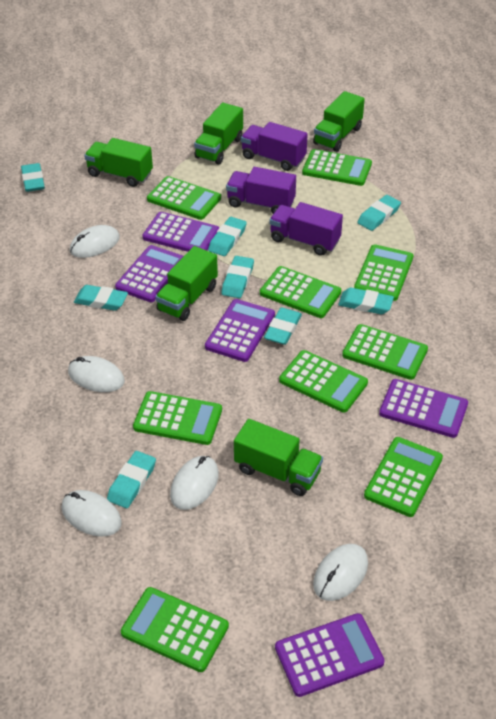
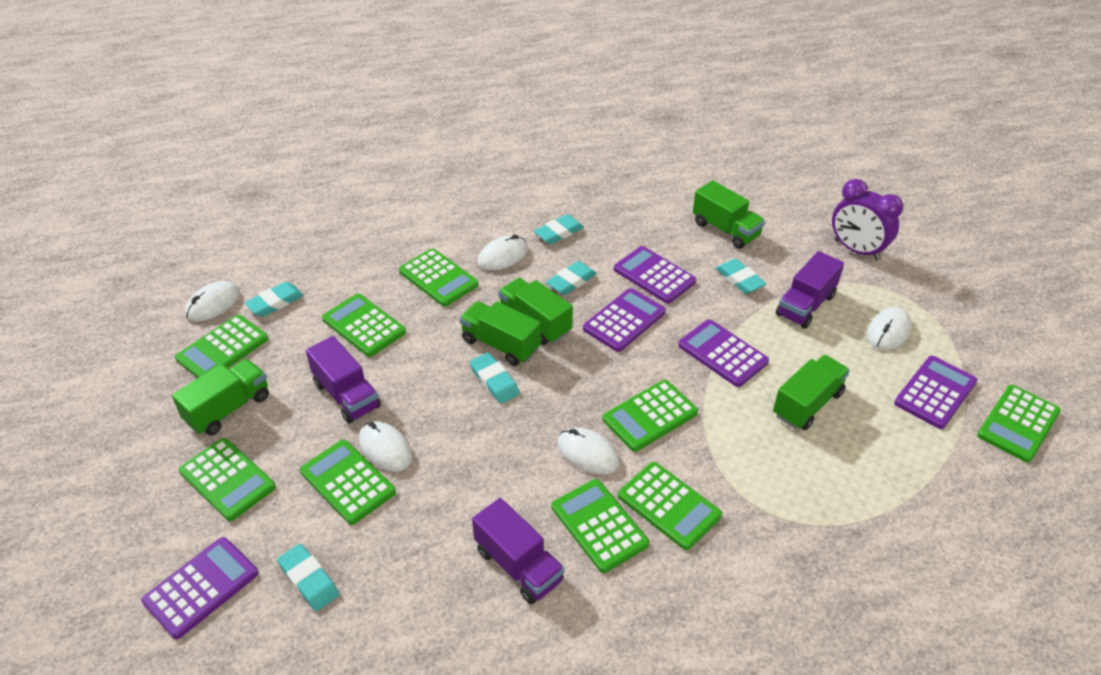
purple clock: none = 0 -> [832,179,903,261] = 1
turquoise eraser: [21,163,45,192] [74,285,128,311] [107,451,156,508] [208,217,247,256] [221,256,254,298] [264,307,302,345] [338,288,394,314] [358,195,401,231] = 8 -> [245,282,304,317] [277,544,339,611] [469,352,520,404] [534,214,584,244] [546,261,597,295] [715,258,767,294] = 6

